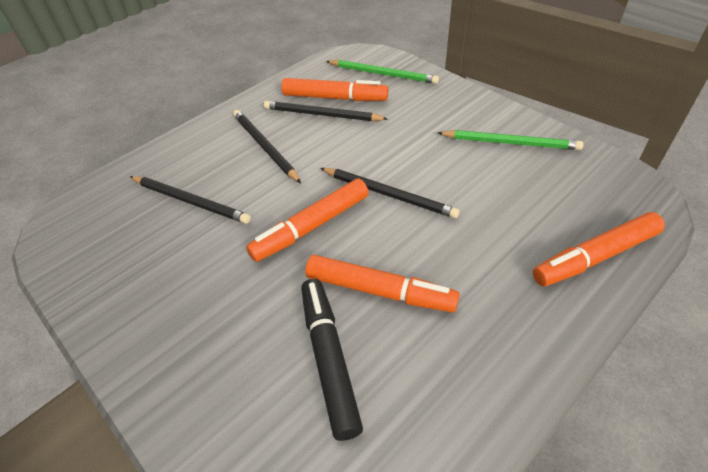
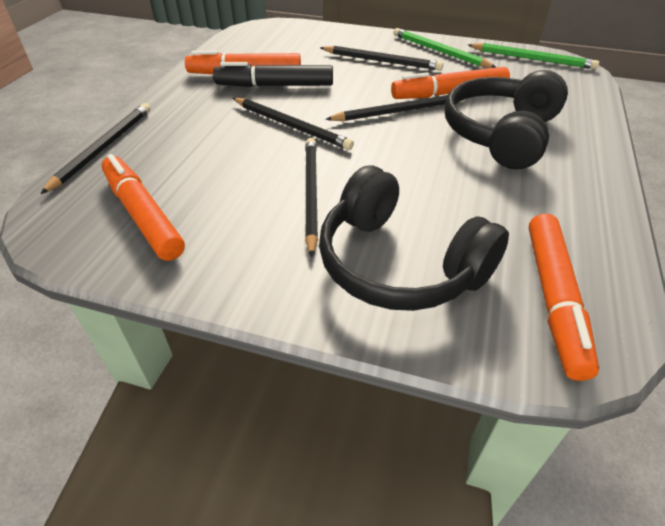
black headphones: none = 0 -> [319,165,509,311] [444,70,568,169] = 2
black pencil: [130,176,251,224] [233,110,301,183] [264,101,388,121] [320,168,460,218] = 4 -> [41,103,150,194] [232,98,354,150] [305,138,318,257] [320,46,443,71] [325,95,465,121] = 5

